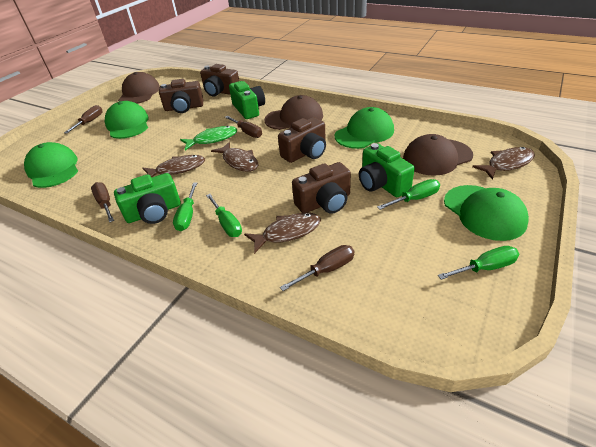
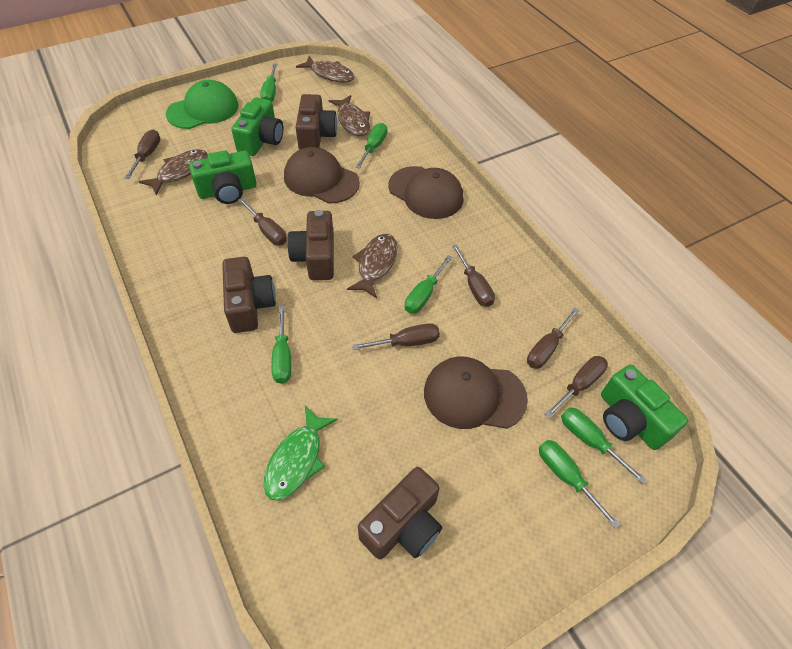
brown screwdriver: [64,105,102,134] [91,182,114,222] [225,116,262,138] [280,245,354,291] = 4 -> [124,130,161,179] [238,198,287,245] [352,323,440,350] [452,244,495,307] [527,308,579,369] [545,356,608,418] = 6
green cap: [24,142,78,188] [105,101,149,139] [335,107,394,149] [444,185,529,241] = 4 -> [166,80,239,129] = 1
green screwdriver: [173,182,197,231] [206,194,242,237] [377,179,440,210] [438,246,519,280] = 4 -> [260,64,277,102] [271,306,291,384] [356,123,387,169] [405,255,452,314] [539,440,620,528] [561,407,647,484] = 6

